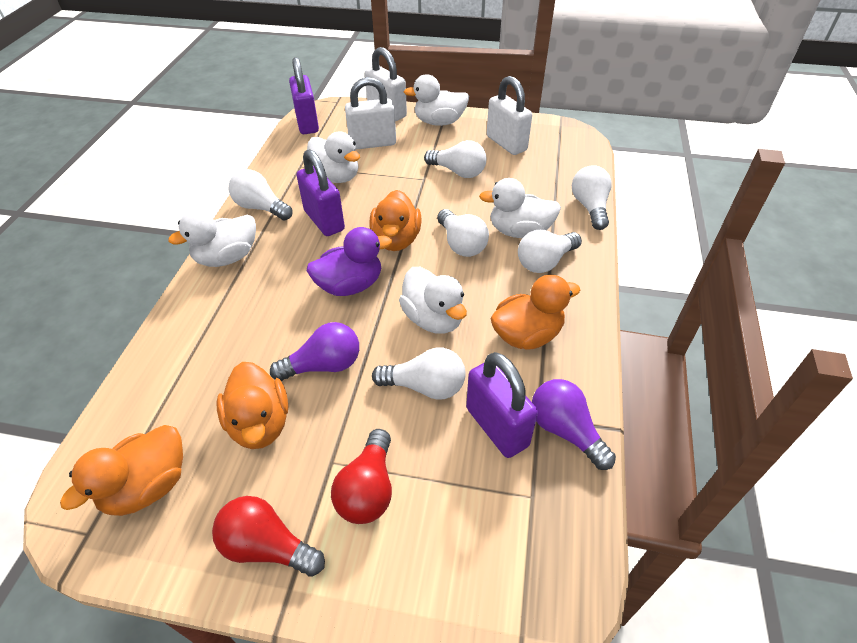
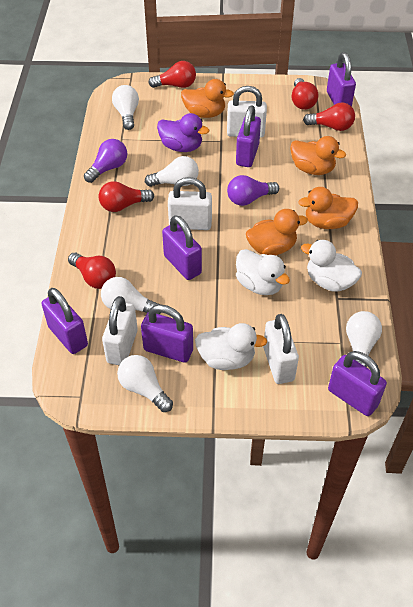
purple padlock: [289,57,319,134] [297,149,345,236] [466,352,538,458] = 3 -> [42,288,88,354] [141,304,193,363] [162,215,202,280] [236,105,261,167] [327,52,356,107] [328,351,387,416] = 6
red light bulb: [212,496,325,577] [331,429,392,524] = 2 -> [68,253,116,289] [99,181,154,212] [148,61,196,88] [292,78,318,110] [303,103,355,131] = 5
white duck: [168,210,256,267] [307,131,360,183] [399,267,467,334] [404,74,469,126] [479,178,561,238] = 5 -> [195,323,267,370] [236,249,290,295] [301,240,362,292] = 3
white light bulb: [229,169,292,220] [372,348,466,400] [424,140,486,178] [437,209,489,257] [518,230,582,273] [572,165,612,230] = 6 -> [101,277,160,314] [112,85,139,130] [117,355,173,412] [145,156,199,187] [346,311,382,367] = 5
white padlock: [345,77,396,150] [365,47,407,121] [487,76,532,155] = 3 -> [102,296,138,365] [168,177,212,230] [227,86,267,138] [263,314,299,384] = 4

